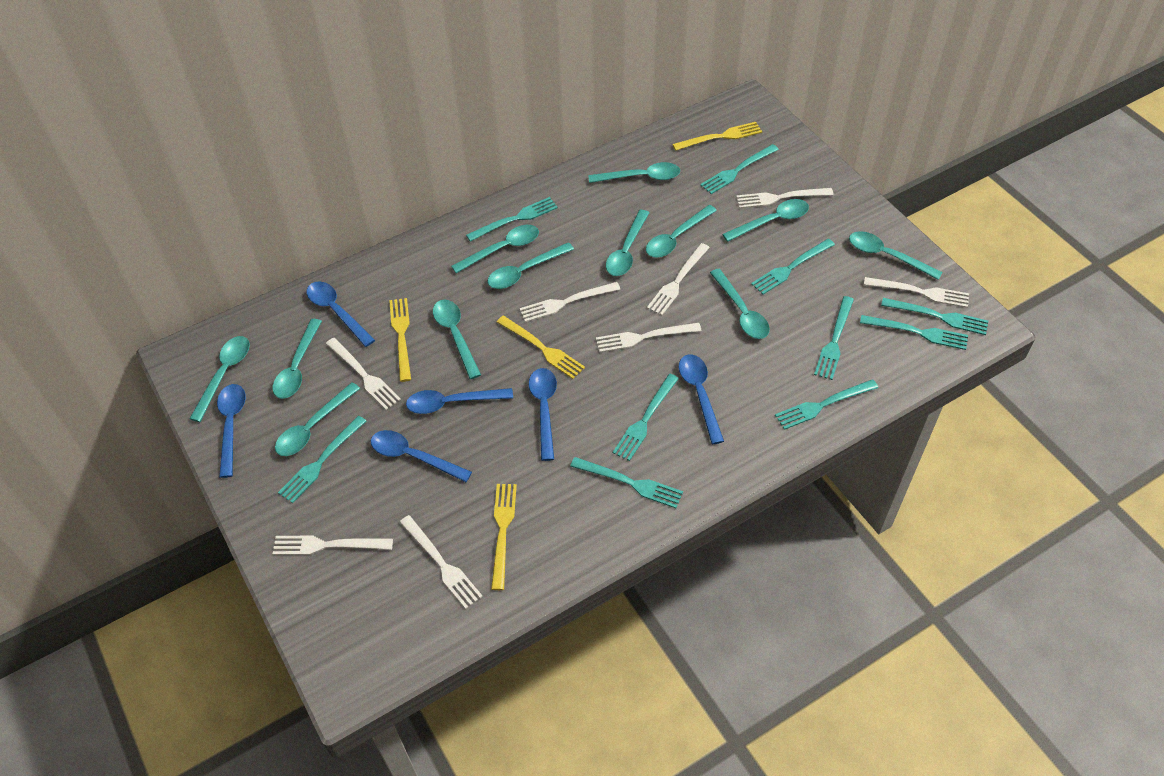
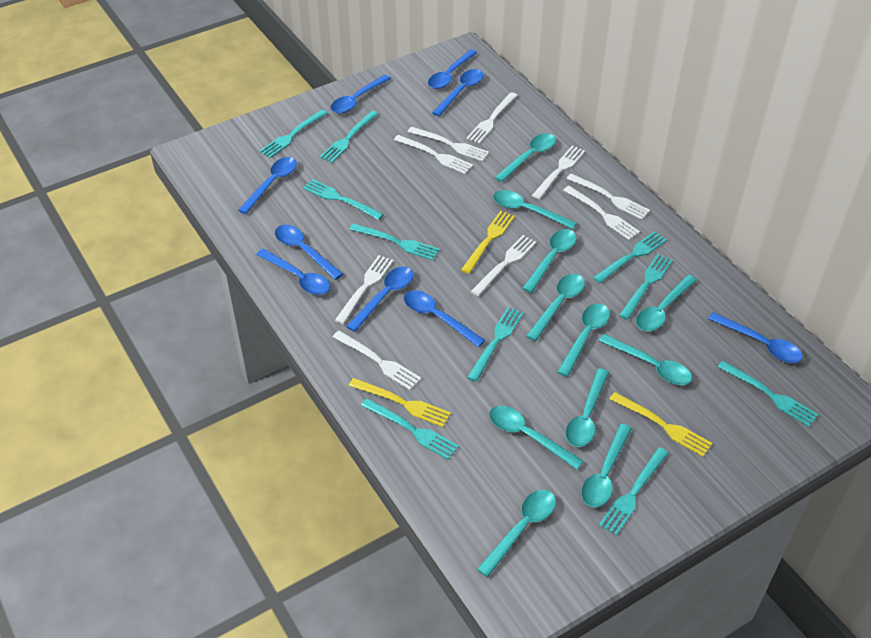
blue spoon: [217,384,246,478] [307,281,375,347] [371,430,472,482] [406,388,513,414] [529,368,557,461] [679,354,724,444] = 6 -> [238,157,297,214] [256,249,330,295] [275,225,343,280] [331,75,391,114] [346,267,413,332] [404,290,485,347] [428,49,478,89] [432,69,484,116] [708,312,803,363] = 9
turquoise spoon: [189,336,250,422] [273,319,322,399] [275,382,360,456] [433,300,481,379] [451,225,539,273] [487,242,574,289] [588,162,680,183] [606,210,649,276] [646,205,717,258] [710,269,770,339] [722,199,809,242] [849,231,943,280] = 12 -> [477,490,556,577] [489,406,584,470] [493,190,577,229] [494,133,556,182] [522,229,577,293] [526,274,585,341] [557,303,610,377] [565,368,609,447] [581,424,632,507] [599,334,692,385] [636,275,697,331] = 11
white fork: [273,535,393,555] [326,338,401,410] [400,515,483,609] [519,282,621,322] [596,323,701,353] [647,243,710,315] [736,188,833,208] [864,277,969,308] = 8 -> [333,331,421,390] [335,255,393,324] [394,135,473,174] [407,127,489,161] [467,92,518,143] [471,235,537,296] [532,146,585,199] [563,186,640,240] [567,174,650,220] = 9
yellow fork: [389,298,411,382] [491,484,517,590] [497,316,585,379] [672,122,762,151] = 4 -> [349,378,451,427] [461,211,515,274] [610,392,712,456] = 3

